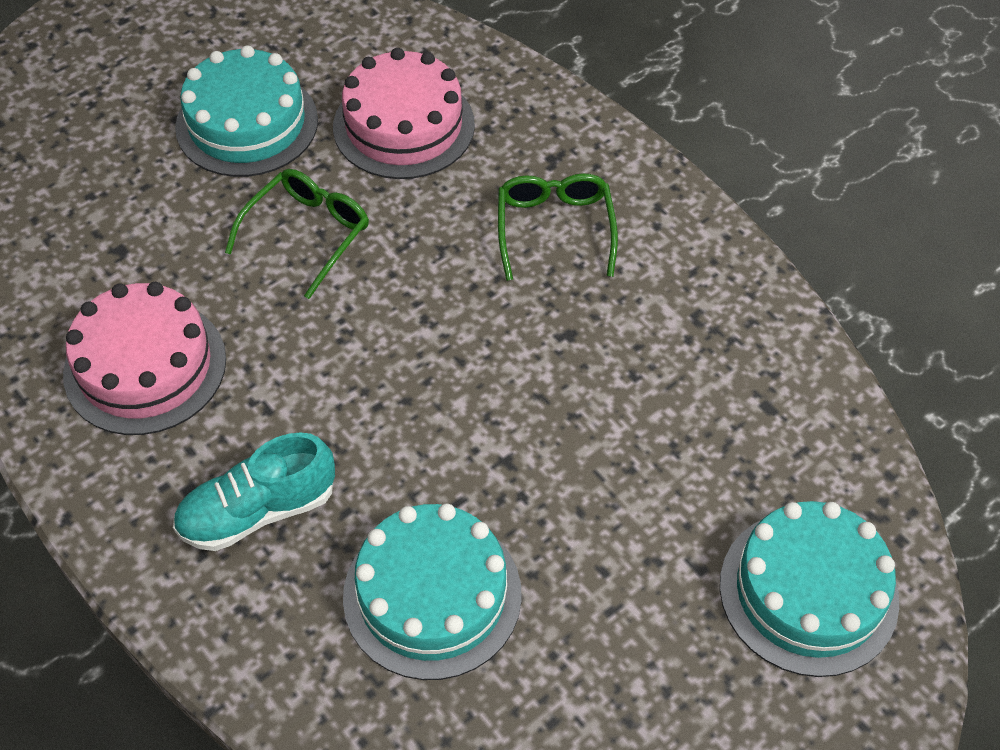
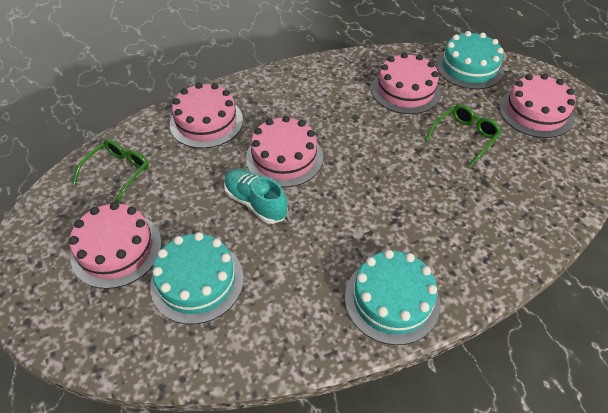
pink cake: [63,282,226,435] [333,48,475,179] = 2 -> [69,202,162,289] [170,83,243,148] [246,116,323,187] [371,52,441,114] [499,74,576,138] = 5

